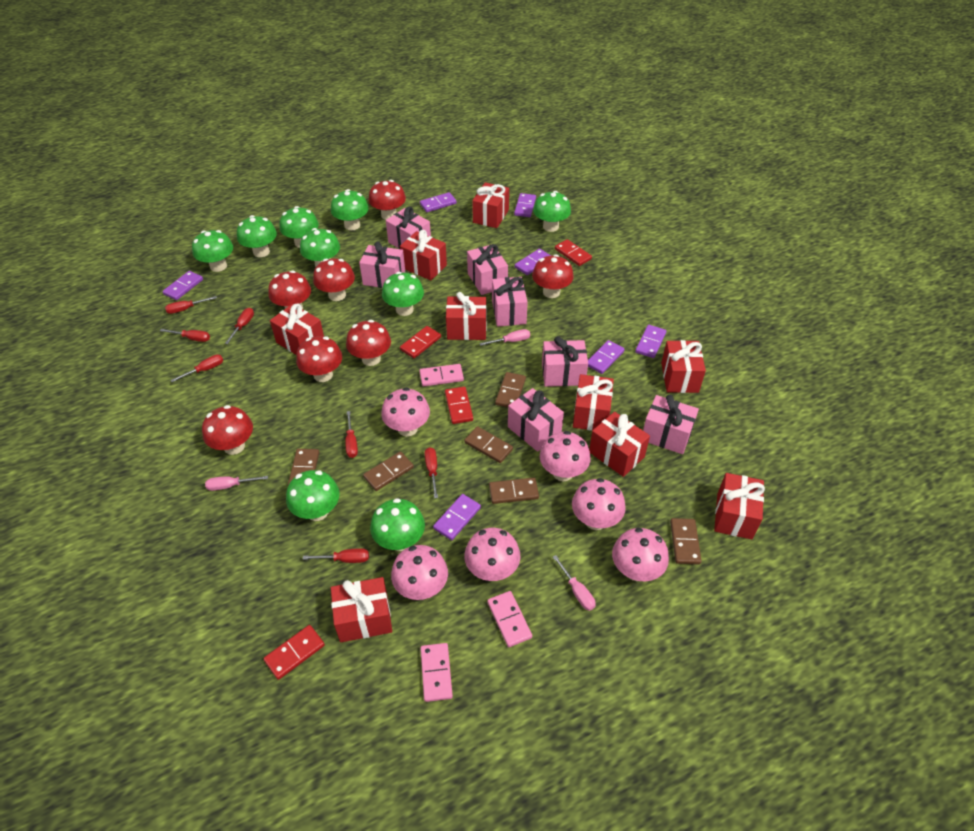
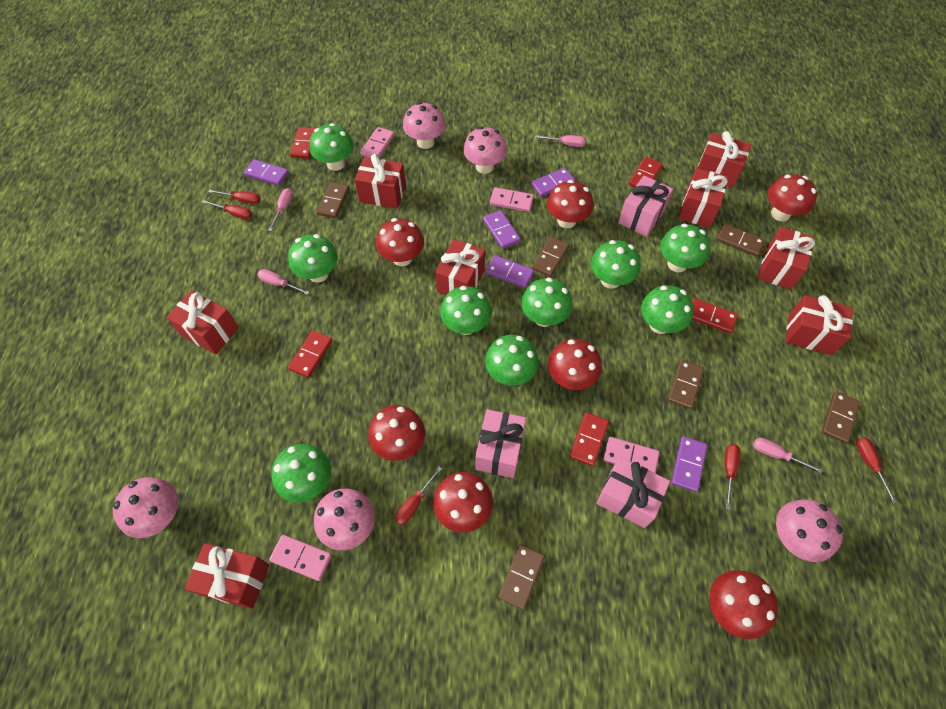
pink domino: [419,364,464,387] [420,643,453,702] [487,591,532,647] = 3 -> [269,535,332,581] [360,127,395,158] [490,187,534,212] [603,437,660,474] = 4
pink gift: [359,242,405,288] [386,207,431,249] [467,244,508,295] [492,277,528,327] [508,388,564,452] [542,336,588,387] [643,395,699,454] = 7 -> [475,409,526,478] [597,457,670,528] [618,175,673,237] = 3
pink mushroom: [381,387,430,437] [391,545,448,600] [464,528,521,581] [540,431,591,481] [572,478,626,530] [612,528,669,581] = 6 -> [113,477,178,538] [314,489,375,550] [403,102,446,149] [463,127,507,174] [776,499,843,562] = 5
pink screwdriver: [205,476,268,491] [480,329,530,346] [553,555,596,611] = 3 -> [257,269,309,295] [268,188,293,231] [535,135,586,147] [753,438,823,473] = 4
purple domino: [162,271,203,300] [420,192,457,212] [433,494,481,540] [514,193,536,217] [515,249,551,275] [588,340,625,374] [635,325,666,358] = 7 -> [244,159,289,186] [483,210,521,249] [486,255,534,288] [531,168,575,197] [671,436,708,492] = 5
red domino: [263,625,325,680] [400,326,441,358] [445,387,473,424] [555,239,592,266] = 4 -> [288,330,333,378] [290,127,316,159] [570,412,609,466] [629,157,663,187] [692,298,738,334] = 5
red gift: [270,304,324,355] [331,577,392,642] [400,230,447,280] [446,292,487,340] [472,182,509,228] [573,374,614,431] [589,412,650,477] [661,340,706,393] [714,473,765,539] = 9 -> [166,291,239,355] [185,543,269,609] [355,154,406,209] [435,239,485,295] [678,168,728,228] [698,131,751,188] [758,227,815,290] [786,295,853,355] = 8
red screwdriver: [160,329,210,342] [165,296,217,314] [170,354,223,382] [225,308,254,344] [303,548,369,563] [345,411,358,458] [425,447,438,498] = 7 -> [202,200,252,219] [209,190,260,204] [395,467,442,525] [725,444,741,510] [856,438,897,504] = 5

